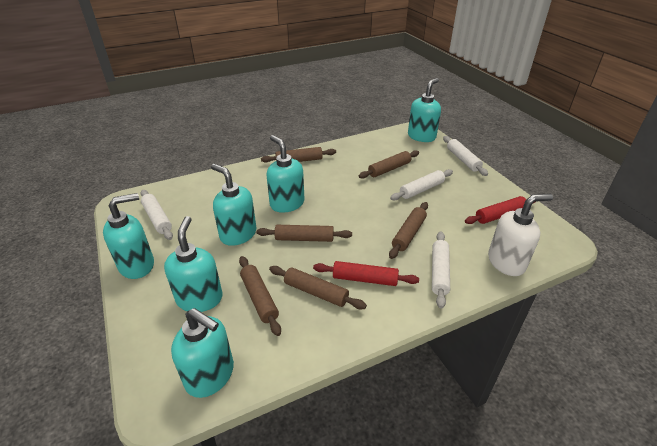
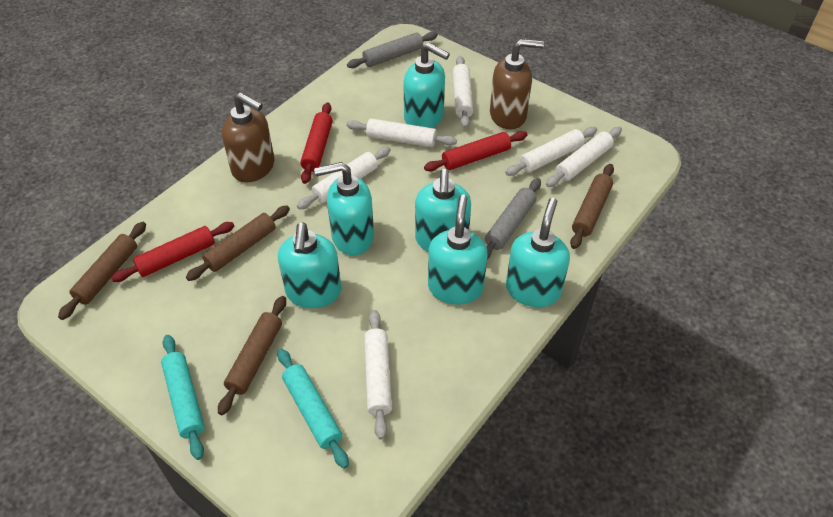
brown rolling pin: [239,256,281,336] [257,225,352,242] [261,147,336,163] [269,266,367,310] [359,150,419,179] [389,202,428,259] = 6 -> [58,222,146,320] [186,206,290,281] [218,296,286,415] [570,164,614,249] = 4
brown soap dispenser: none = 0 -> [222,93,274,183] [490,39,544,129] = 2
grey rolling pin: none = 0 -> [347,32,438,68] [485,178,541,259] = 2
red rolling pin: [313,261,419,286] [465,196,536,224] = 2 -> [111,222,234,282] [300,103,332,184] [424,131,528,171] = 3
turquoise rolling pin: none = 0 -> [161,335,205,460] [277,348,349,469] = 2
white rolling pin: [141,190,173,240] [390,169,453,201] [432,231,450,309] [443,136,488,176] = 4 -> [297,147,391,210] [346,118,457,147] [364,310,392,439] [453,56,473,128] [505,127,597,176] [546,127,622,187] = 6
white soap dispenser: [488,194,553,276] = 1 -> none = 0

